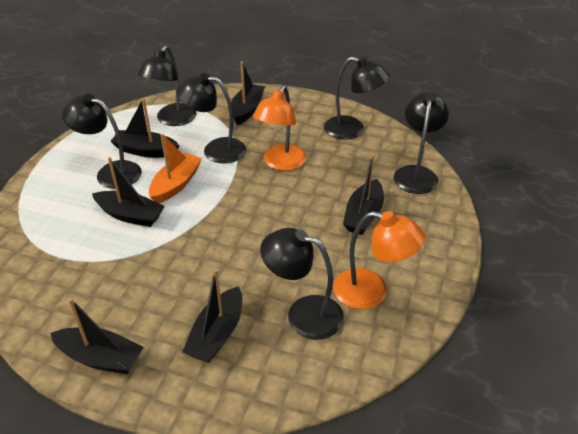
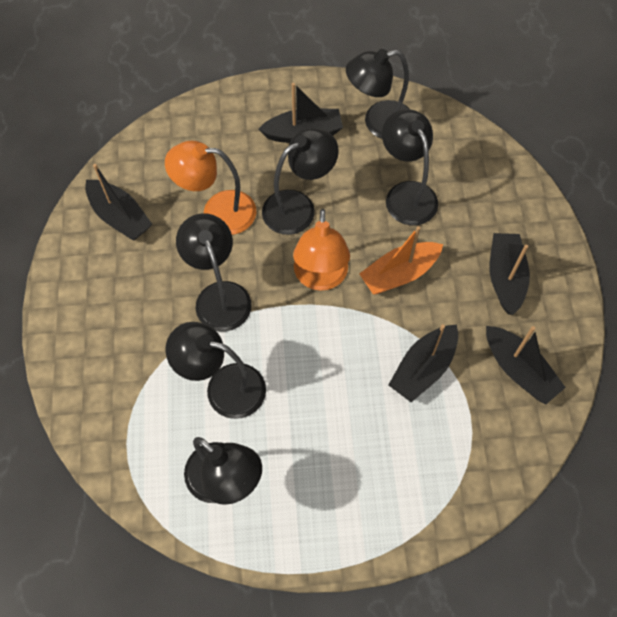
black boat: [50,298,144,374] [92,157,165,227] [110,98,180,158] [182,269,242,363] [231,61,265,125] [343,154,384,235] = 6 -> [85,164,152,240] [259,83,343,143] [388,324,458,402] [486,326,566,405] [490,233,530,315] = 5

